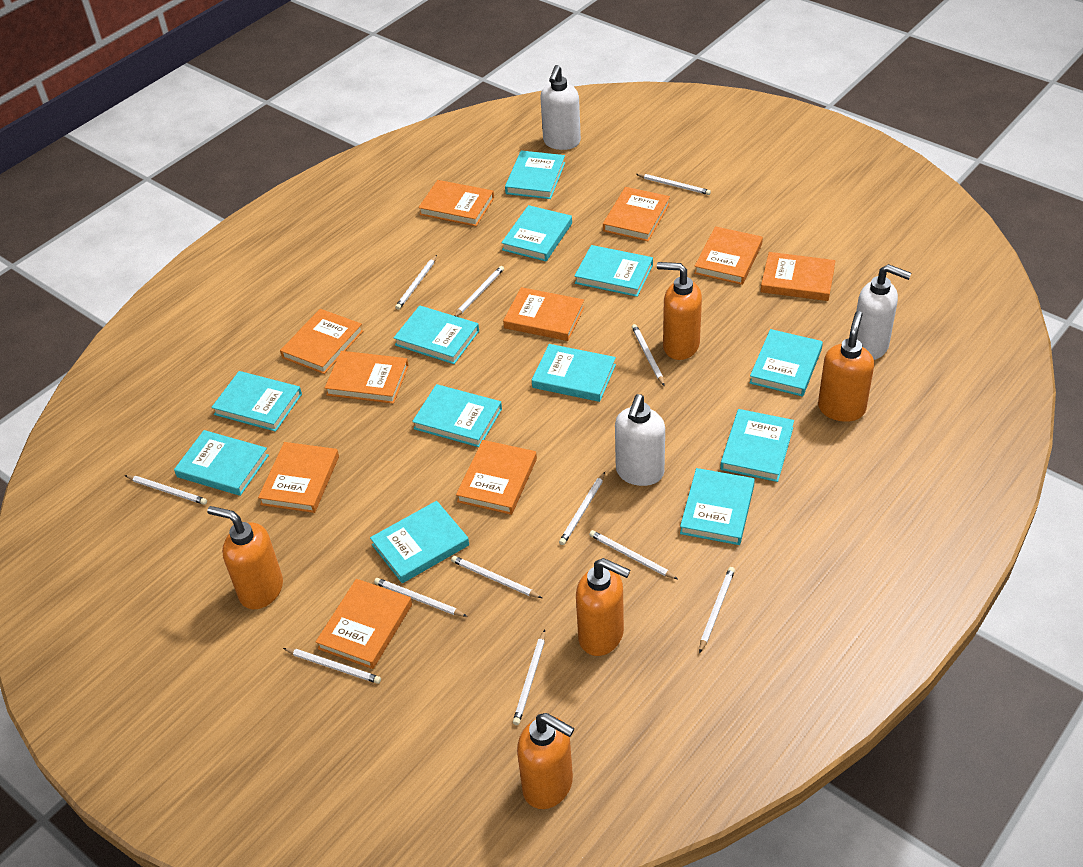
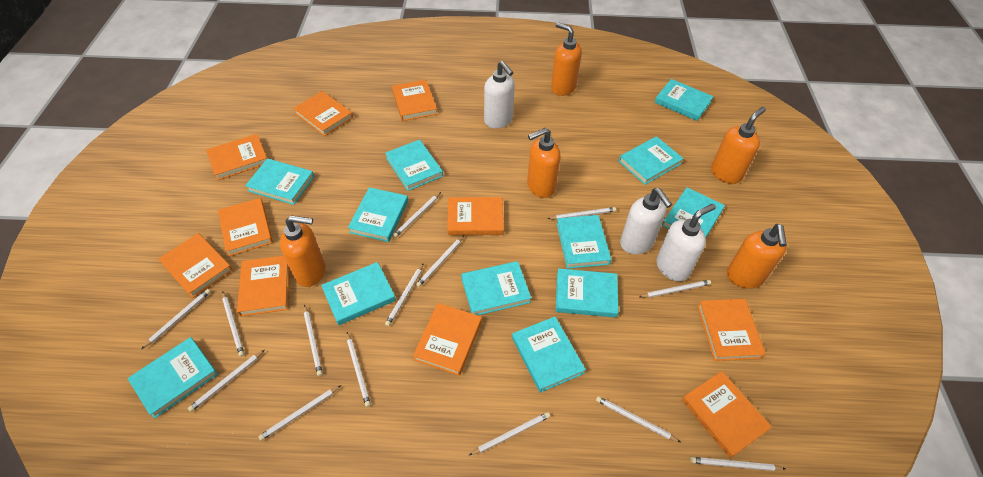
white pencil: [125,475,207,505] [283,648,381,684] [374,578,467,617] [395,255,437,310] [451,556,542,598] [454,266,504,317] [513,630,545,725] [559,472,605,545] [589,530,678,579] [632,324,665,386] [636,174,711,195] [699,567,735,653] = 12 -> [141,289,211,349] [188,350,264,412] [222,292,244,357] [258,386,340,441] [304,305,323,376] [347,332,371,407] [385,263,424,326] [393,192,441,238] [416,236,464,287] [469,412,550,455] [548,207,616,220] [596,396,680,442] [639,280,711,298] [690,457,785,471] = 14

